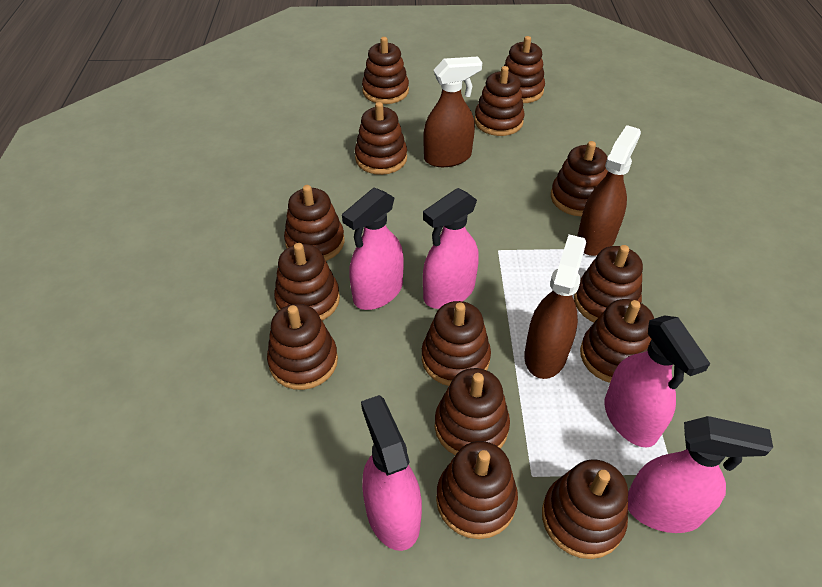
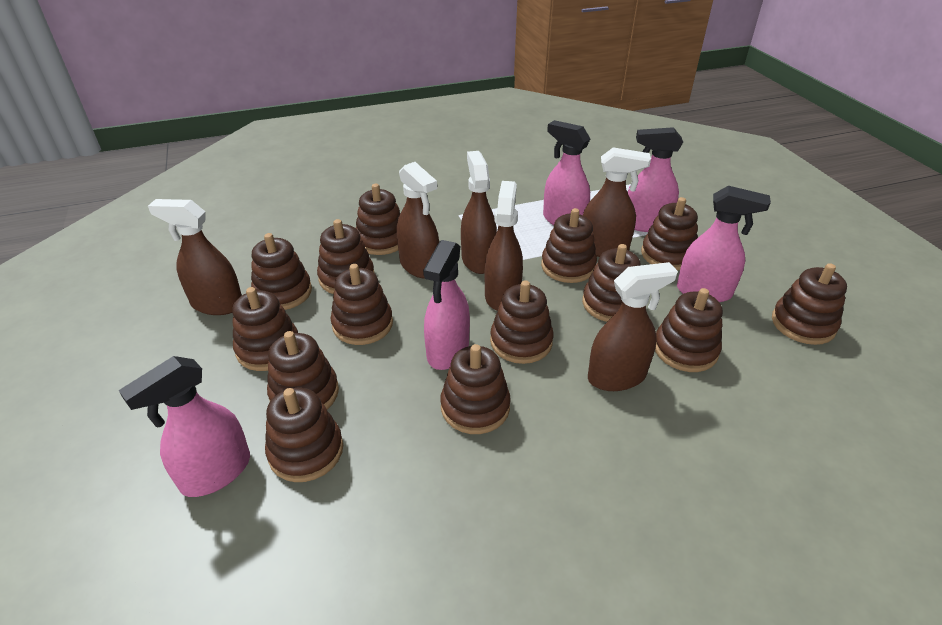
brown spray bottle: [423,57,482,167] [524,234,586,379] [577,125,641,256] = 3 -> [148,199,242,315] [397,162,439,279] [461,151,497,274] [485,181,523,311] [583,147,651,257] [588,262,678,391] = 6

